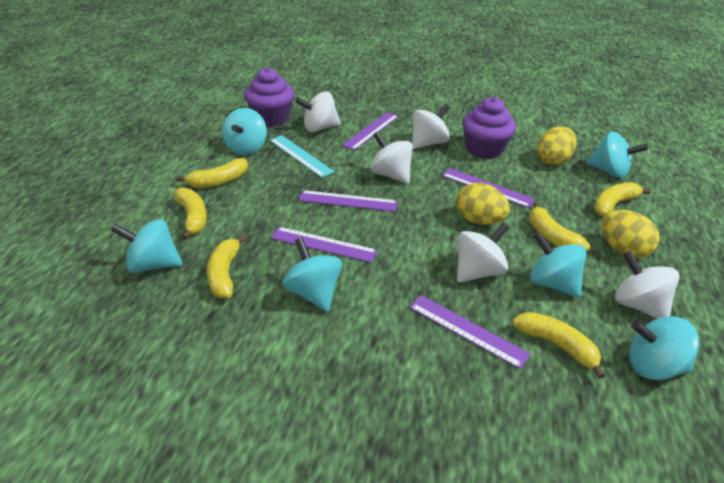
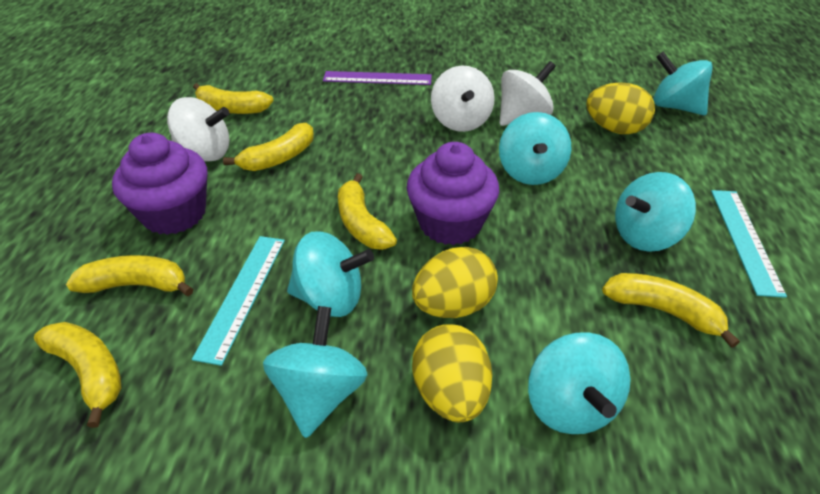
purple ruler: [271,227,378,263] [299,190,397,212] [342,112,399,151] [410,295,530,369] [442,168,535,208] = 5 -> [323,71,432,85] = 1
turquoise ruler: [270,135,334,178] = 1 -> [192,236,285,366] [711,190,787,298] = 2
white spinning top: [295,92,341,132] [371,131,413,184] [412,104,450,149] [457,223,509,283] [615,250,679,319] = 5 -> [167,97,230,162] [431,65,495,132] [500,61,556,126] = 3

